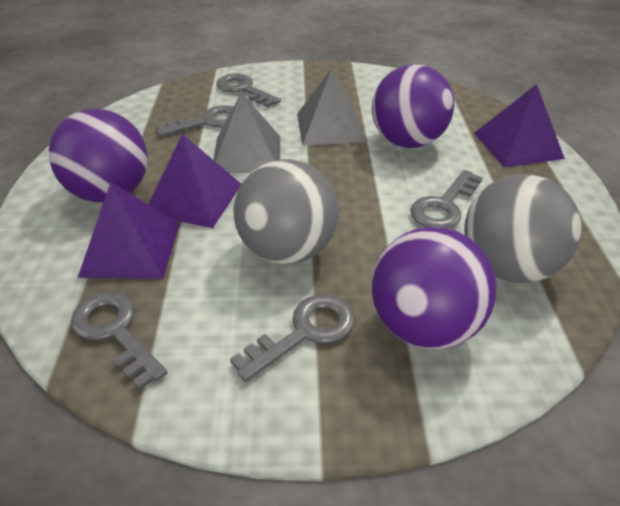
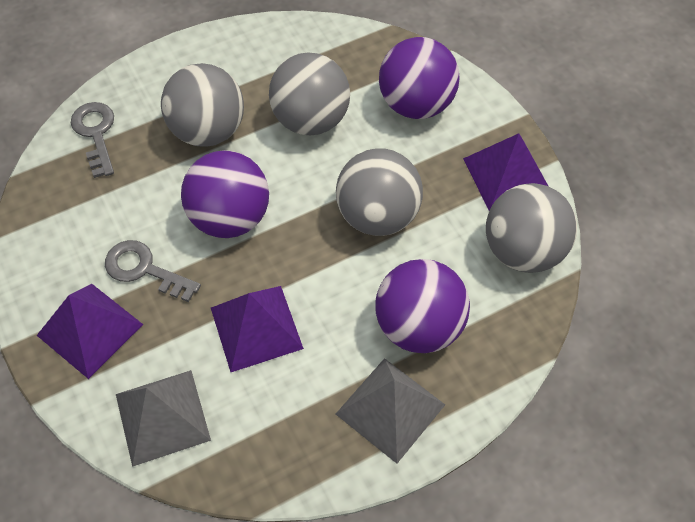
grey ball: [234,159,339,265] [464,174,581,283] = 2 -> [161,63,244,147] [269,52,350,136] [336,148,423,236] [486,183,577,273] = 4
grey key: [71,292,167,390] [156,105,233,137] [217,74,281,107] [230,294,355,382] [410,170,483,229] = 5 -> [71,102,114,178] [105,240,201,302] = 2

